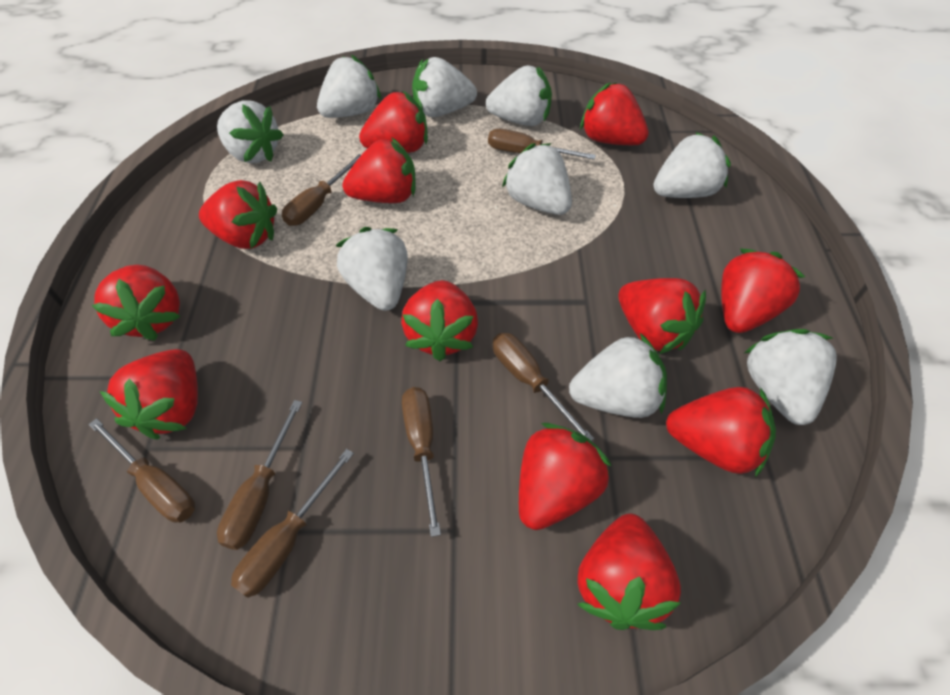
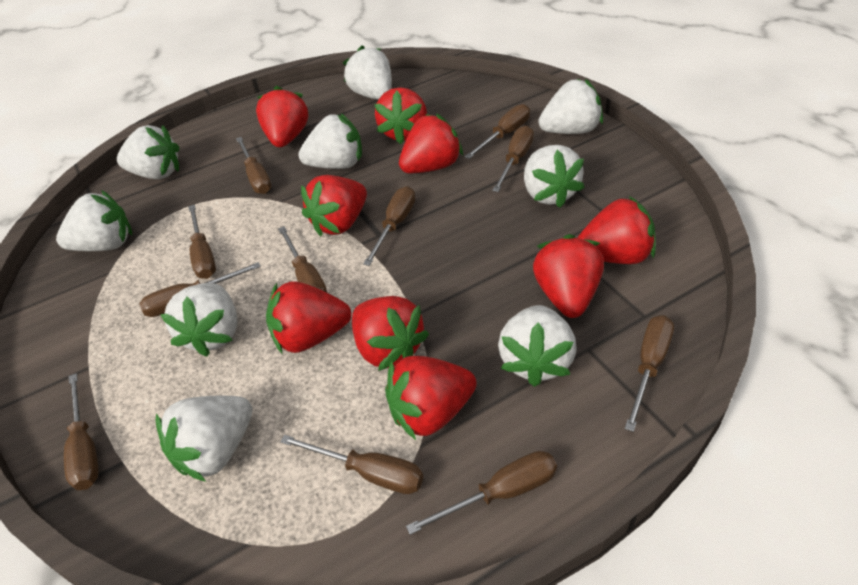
brown screwdriver: [89,418,195,523] [217,400,303,550] [231,449,354,598] [282,154,361,226] [402,387,441,537] [488,129,596,160] [493,333,594,441] = 7 -> [64,373,99,490] [139,262,261,317] [188,205,216,279] [236,137,271,194] [278,226,327,292] [280,435,423,494] [363,186,415,266] [406,451,557,535] [465,104,530,159] [492,125,534,192] [625,315,674,432] = 11
red strawberry: [91,265,181,341] [100,349,198,440] [199,180,277,249] [342,138,415,203] [359,91,428,153] [401,280,478,361] [519,423,612,530] [577,514,681,630] [580,82,649,145] [618,278,706,354] [666,387,776,477] [721,249,805,333] = 12 -> [256,86,309,147] [266,281,351,353] [301,175,367,236] [352,296,429,371] [374,87,427,144] [385,356,477,440] [399,114,463,174] [533,234,604,318] [577,196,656,264] = 9

